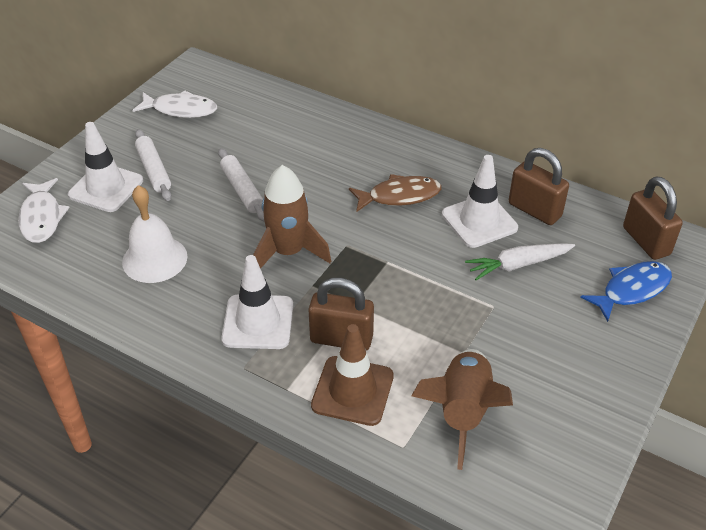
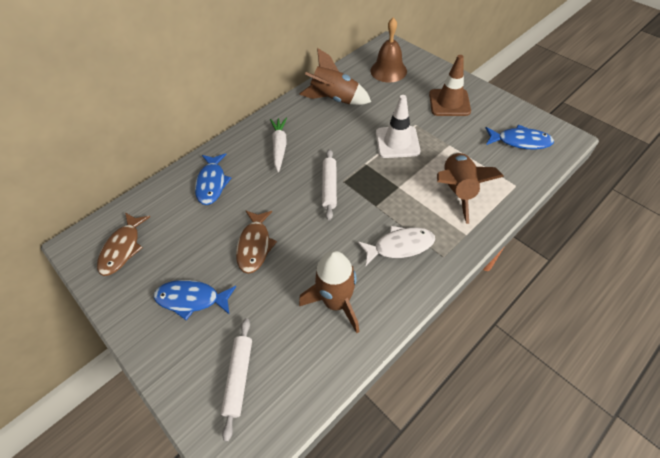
blue fish: [580,261,672,322] = 1 -> [154,280,237,320] [195,153,231,205] [486,125,554,150] = 3
brown bell: none = 0 -> [370,18,407,82] = 1
brown fish: [349,174,441,212] = 1 -> [97,213,150,276] [236,211,277,274] = 2
brown padlock: [308,278,374,351] [509,148,569,225] [623,176,683,260] = 3 -> none = 0
brown rocket: [253,165,331,269] [411,349,513,470] = 2 -> [299,48,371,105] [299,251,359,333] [437,153,504,224] = 3
white bell: [122,185,188,283] = 1 -> none = 0
white fish: [18,178,69,243] [133,90,217,118] = 2 -> [357,226,435,266] = 1
white traffic cone: [68,122,143,212] [221,255,293,349] [442,155,518,248] = 3 -> [376,95,421,158] = 1

